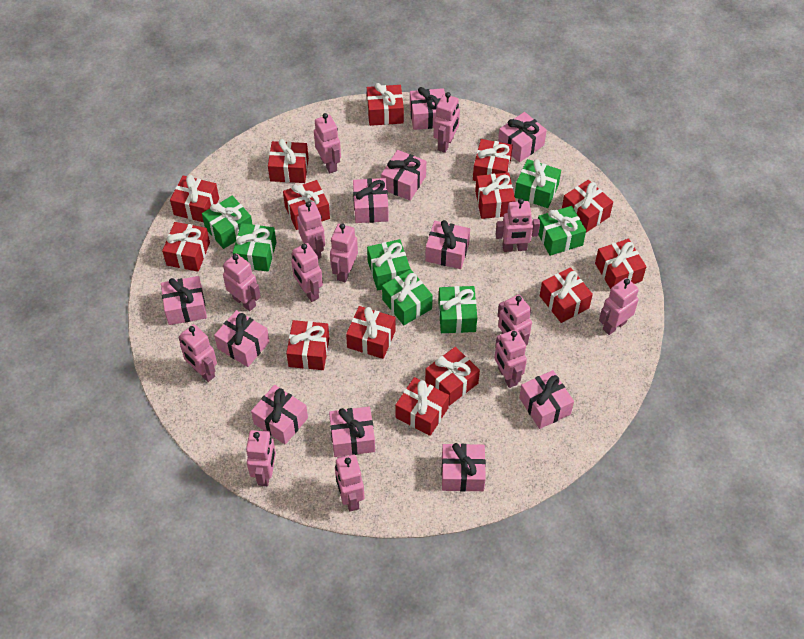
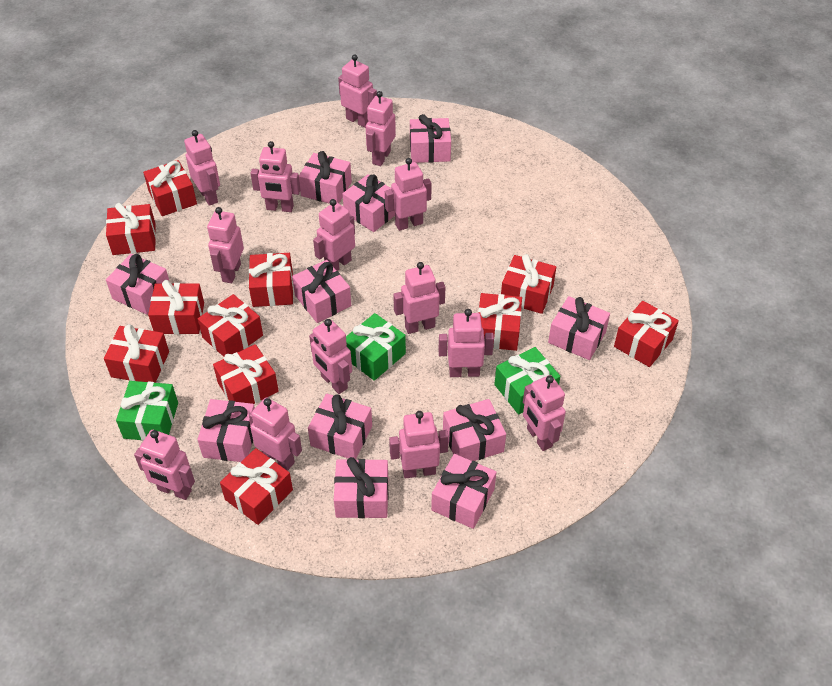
green gift: [202,196,253,249] [233,223,276,272] [367,239,410,290] [382,269,433,325] [438,286,477,333] [515,159,561,208] [538,206,586,256] = 7 -> [116,381,178,441] [346,313,406,381] [494,347,560,415] = 3
pink robot: [178,324,217,382] [223,254,261,311] [246,430,276,486] [291,243,323,302] [297,201,325,259] [314,113,341,173] [330,223,358,282] [335,455,365,512] [433,92,460,153] [494,329,527,388] [496,198,540,252] [497,294,532,346] [599,278,639,335] = 13 -> [134,430,195,500] [184,130,220,206] [207,207,244,283] [249,397,302,471] [250,141,300,212] [309,319,352,394] [313,199,355,271] [338,54,377,128] [366,91,396,166] [385,158,432,231] [389,411,449,479] [393,262,445,334] [438,309,494,377] [523,375,566,451] = 14
red gift: [162,222,210,272] [170,175,219,222] [268,139,309,183] [283,180,330,230] [286,320,329,370] [346,306,396,359] [367,83,404,126] [395,377,449,436] [425,347,480,406] [473,139,513,181] [475,173,516,219] [540,267,593,323] [562,180,613,233] [595,239,646,289] = 14 -> [104,324,169,383] [106,203,156,255] [143,160,197,216] [148,280,204,334] [198,294,263,357] [213,344,279,404] [220,448,293,525] [249,253,293,307] [478,293,522,351] [501,254,556,314] [614,301,679,367] = 11

